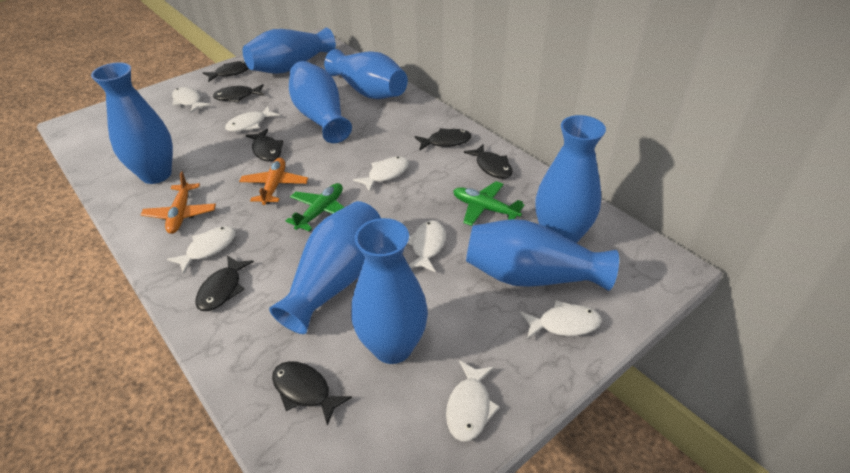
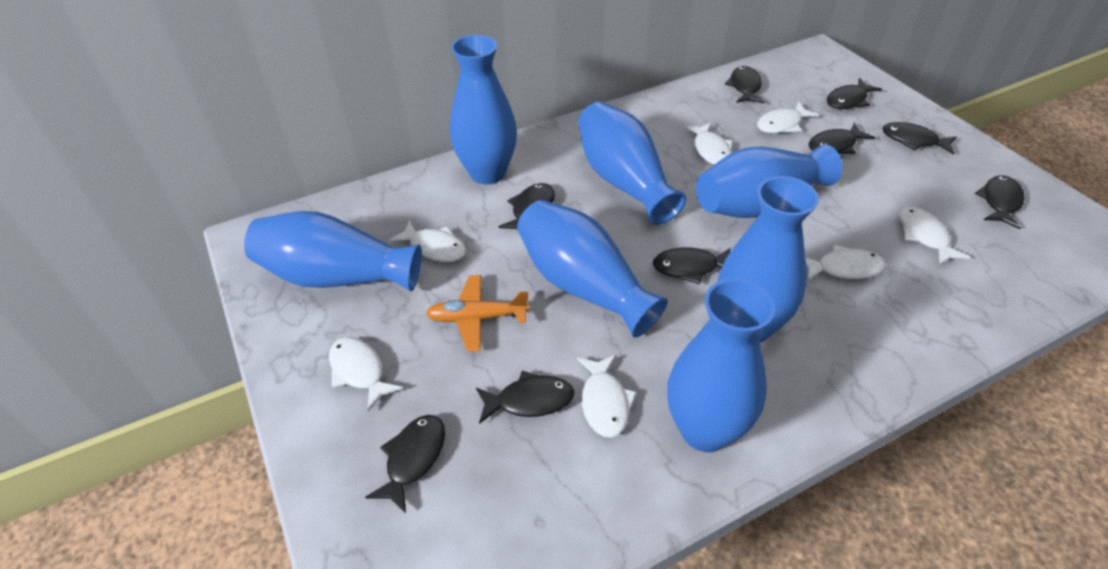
black fish: [196,255,254,311] [203,61,249,82] [213,84,264,102] [245,129,284,161] [272,361,352,426] [415,128,472,151] [464,144,513,179] = 7 -> [365,415,445,513] [476,371,574,424] [498,183,555,230] [653,248,731,284] [725,66,764,103] [809,122,875,154] [827,78,882,109] [882,122,957,155] [974,175,1025,229] = 9
blue vase: [91,62,173,184] [243,28,336,74] [269,201,381,334] [289,61,352,143] [324,49,408,99] [351,218,428,364] [466,219,619,291] [535,115,606,243] = 8 -> [244,211,422,291] [450,35,517,185] [517,200,668,338] [578,102,686,225] [667,278,775,452] [696,145,842,218] [718,176,819,343] = 7
green plane: [286,183,344,231] [453,181,524,226] = 2 -> none = 0
orange plane: [141,171,216,234] [239,158,308,205] = 2 -> [426,275,529,352] = 1

